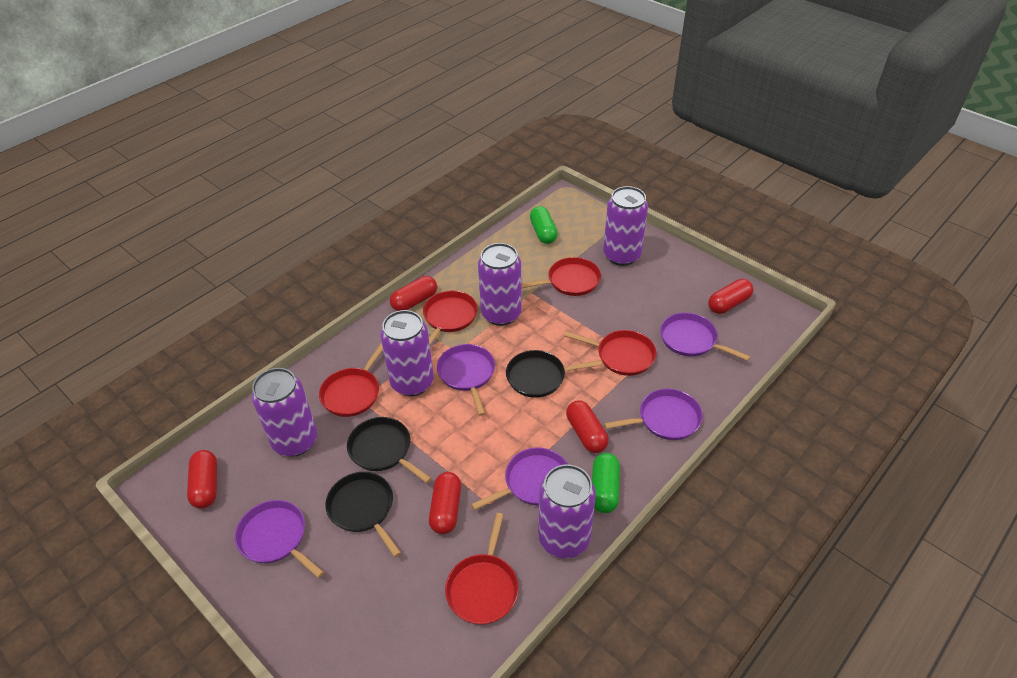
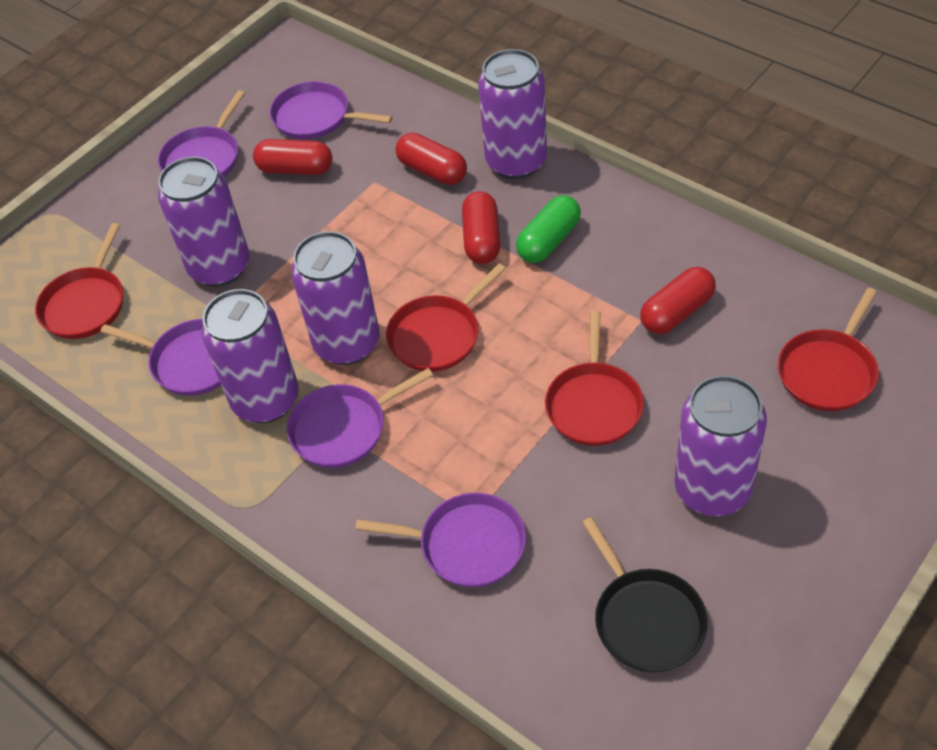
black pan: [325,472,401,557] [347,417,431,483] [506,350,602,398] = 3 -> [582,517,708,673] = 1
green capsule: [530,206,558,244] [592,453,620,513] = 2 -> [516,195,581,263] = 1
red capsule: [187,450,217,509] [390,276,437,311] [429,472,461,534] [566,401,608,453] [708,279,753,314] = 5 -> [253,139,333,175] [395,133,467,185] [462,191,500,264] [640,267,716,334] = 4
red pan: [319,342,383,417] [423,291,478,345] [445,513,519,625] [521,257,601,296] [564,330,657,376] = 5 -> [35,223,123,339] [386,263,506,372] [545,311,644,446] [778,288,879,411] = 4

